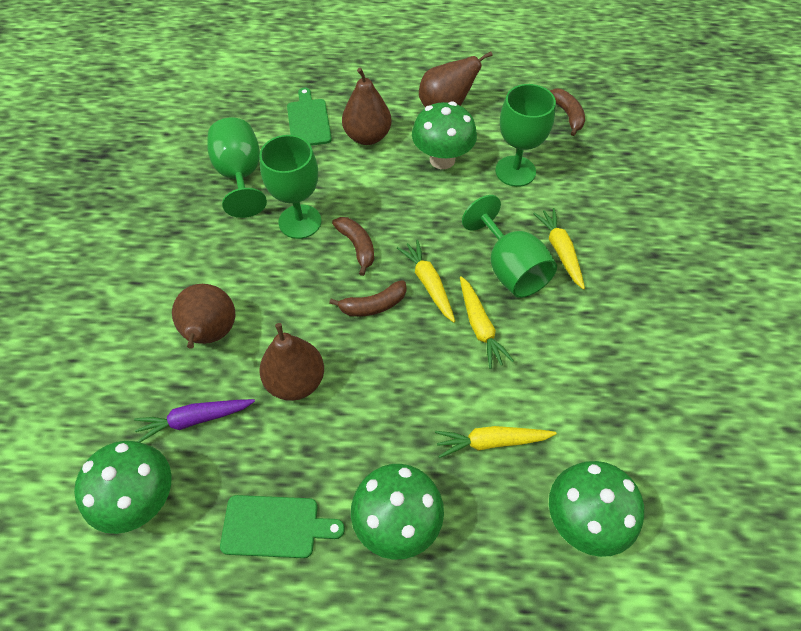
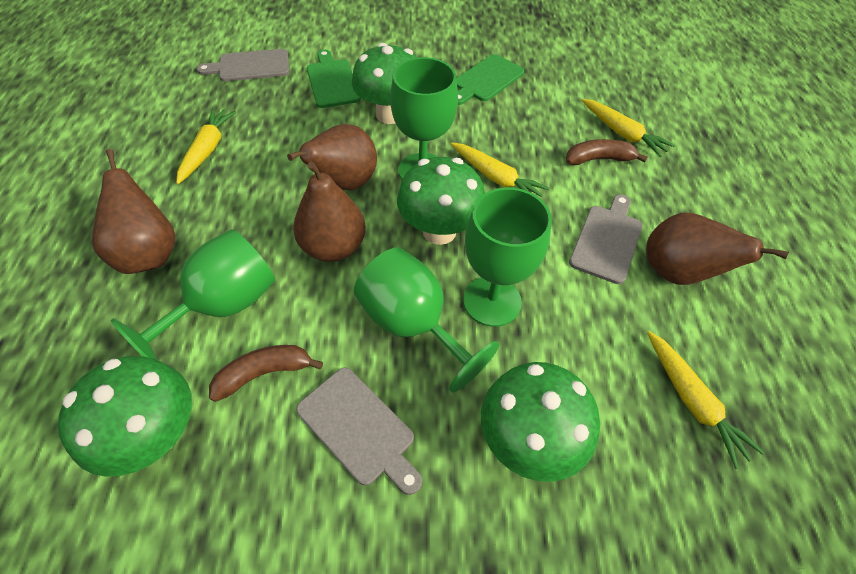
brown banana: [329,280,406,317] [332,217,374,276] [550,88,585,136] = 3 -> [209,345,323,402] [566,139,648,165] = 2
grey cutting board: none = 0 -> [197,49,289,81] [296,368,422,495] [569,194,643,284] = 3
purple carrot: [134,399,255,442] = 1 -> none = 0

